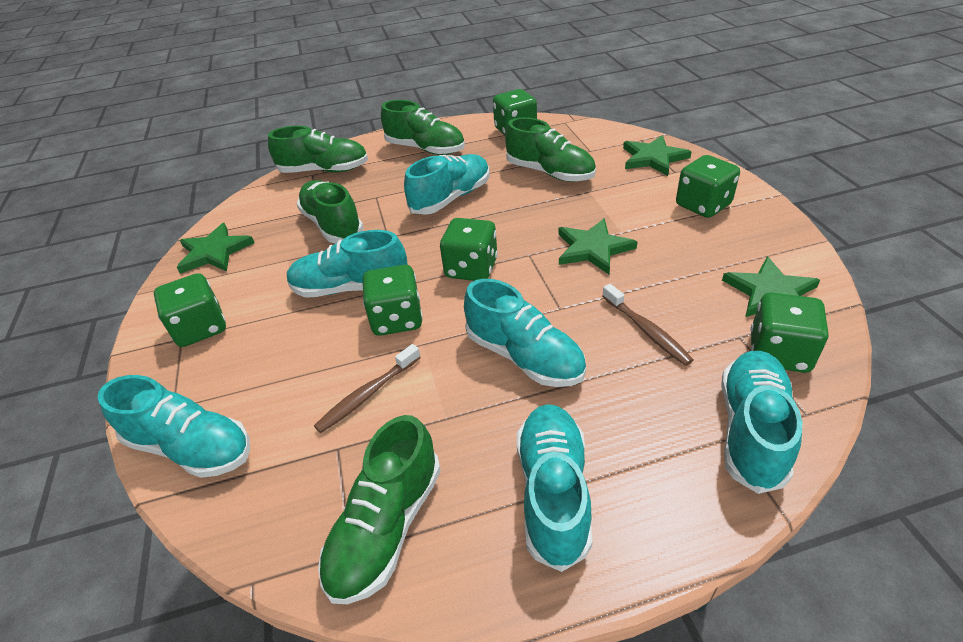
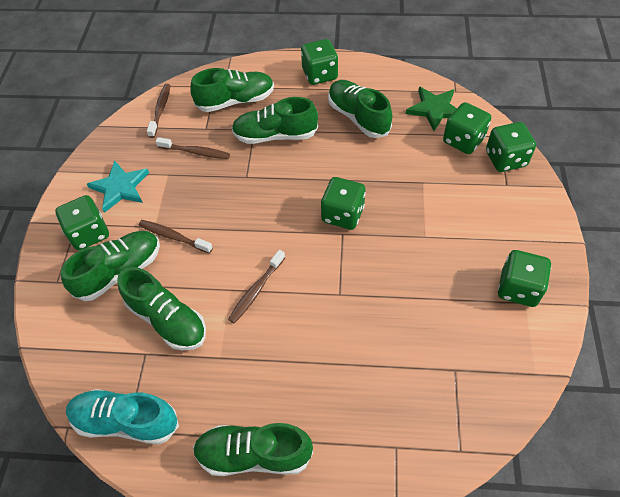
brown toothbrush: [314,344,421,433] [602,284,693,366] = 2 -> [139,220,213,254] [147,84,171,138] [156,137,230,159] [228,250,285,323] = 4
green shoe: [268,126,368,173] [297,180,364,243] [318,415,441,604] [381,100,465,155] [505,117,596,182] = 5 -> [61,231,160,301] [117,267,206,350] [190,68,274,112] [193,423,313,476] [232,97,318,144] [328,80,392,138] = 6
green star: [177,223,255,274] [558,218,637,274] [623,135,692,176] [722,256,820,317] = 4 -> [406,87,457,131] = 1
turquoise shoe: [97,375,250,478] [287,230,408,298] [404,154,490,215] [464,279,586,387] [517,404,592,572] [721,351,802,494] = 6 -> [66,389,179,444] = 1
turquoise star: none = 0 -> [87,160,149,213] = 1

